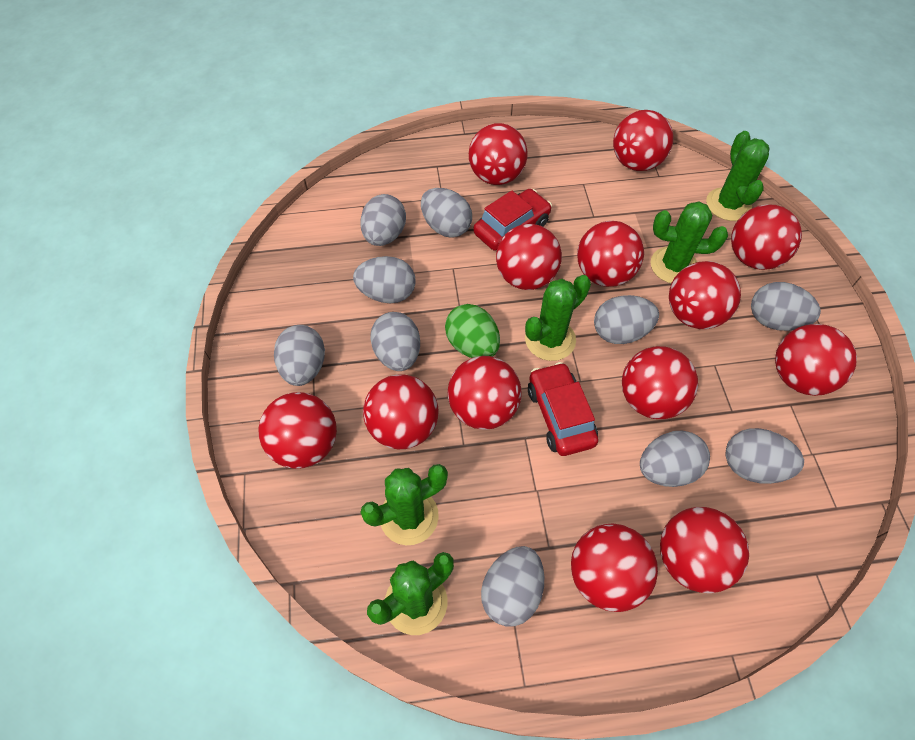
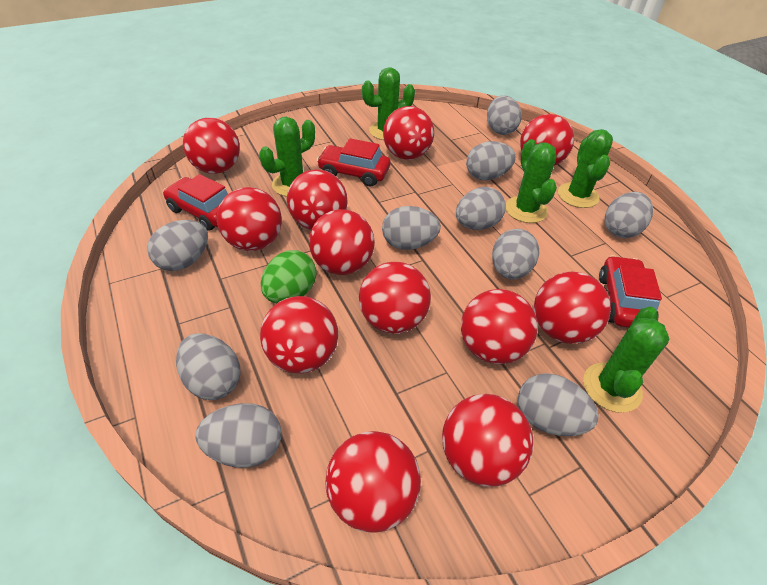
red ball: [258,392,337,469] [363,375,438,449] [448,356,521,430] [469,123,527,185] [496,224,562,290] [571,523,658,612] [577,221,644,287] [613,110,673,171] [622,346,698,419] [660,507,749,593] [669,261,741,329] [731,204,802,270] [775,324,857,396] = 13 -> [183,117,240,174] [217,187,282,251] [260,296,338,373] [287,169,347,230] [309,209,375,275] [326,431,421,533] [359,262,431,334] [383,106,434,160] [442,394,533,487] [461,289,538,364] [520,114,574,166] [534,272,611,344] = 12
red car: [474,189,552,251] [528,362,598,456] = 2 -> [163,174,228,231] [317,138,390,186] [599,255,662,328] = 3

